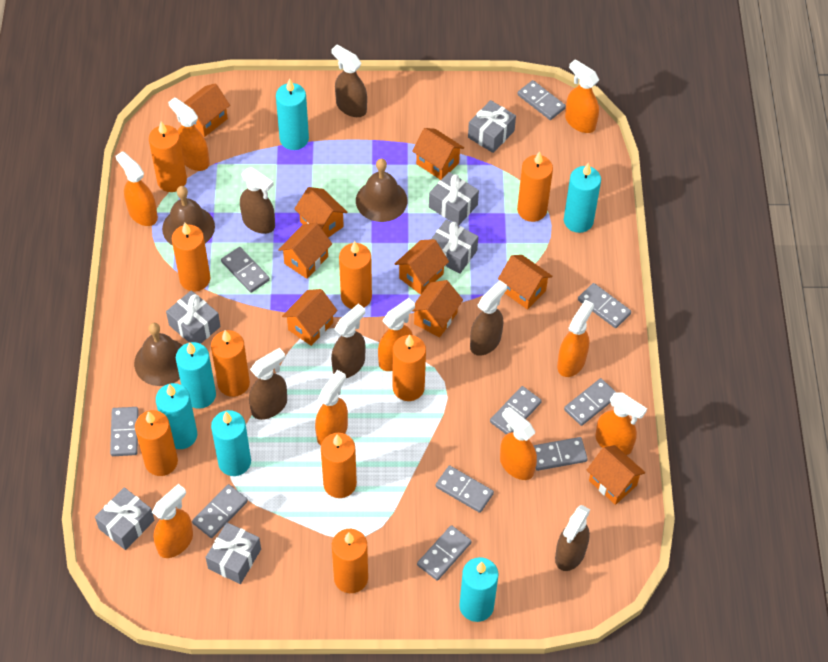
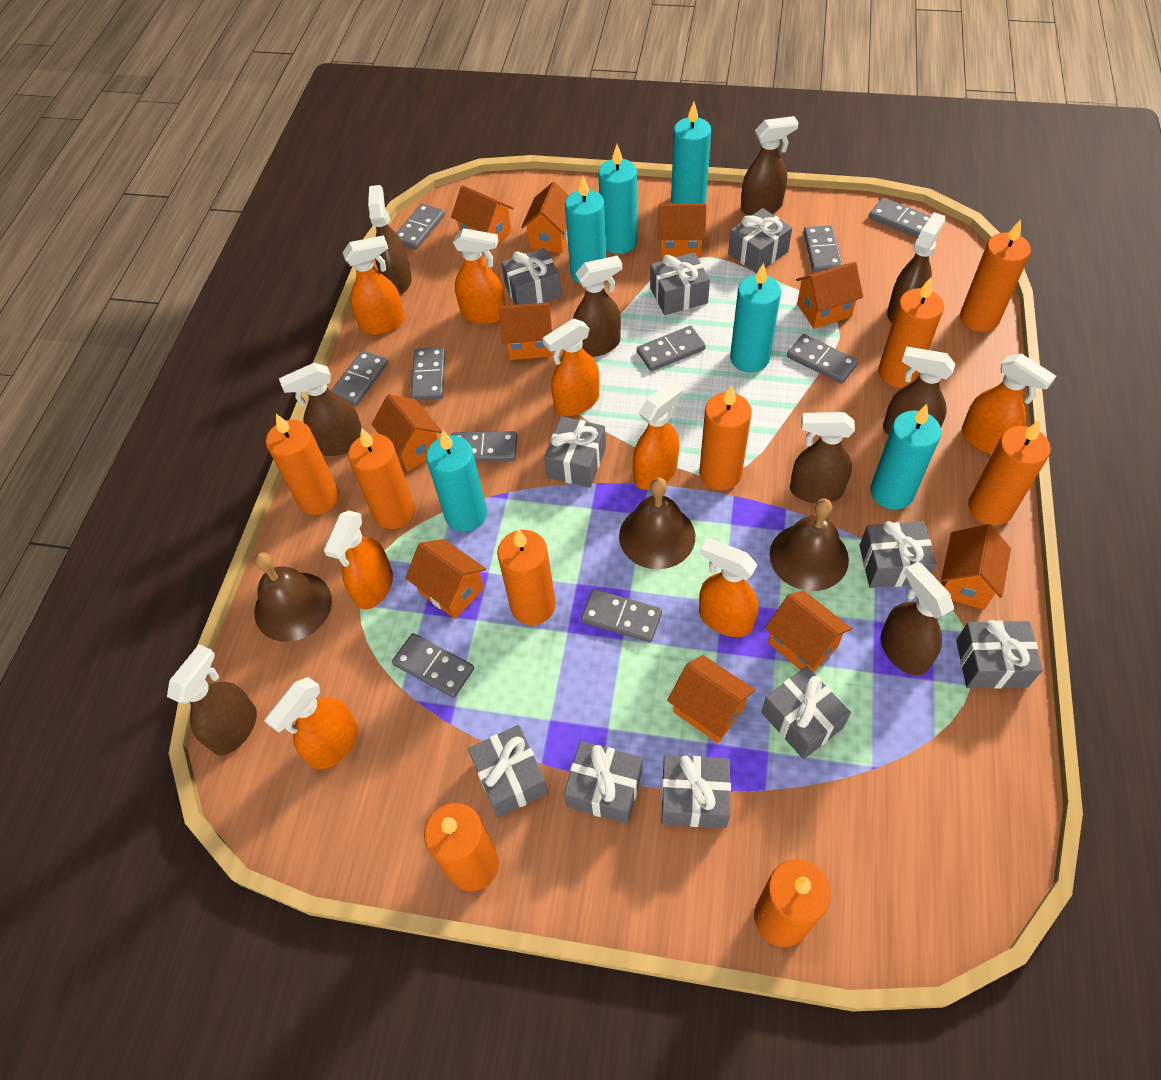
brown spray bottle: [240,167,275,234] [249,348,287,420] [331,45,367,117] [331,304,366,378] [470,280,507,356] [555,505,590,571] = 6 -> [167,644,257,755] [279,363,362,456] [368,185,412,295] [573,255,622,357] [741,116,799,215] [790,412,855,503] [880,562,954,676] [883,347,955,436] [887,212,946,323] = 9
grey gift: [95,487,154,550] [166,290,221,344] [205,522,261,584] [429,172,479,226] [431,220,478,274] [468,100,516,153] = 6 -> [468,725,548,817] [501,248,562,305] [544,416,606,488] [564,741,642,824] [650,252,710,315] [661,755,731,828] [728,208,792,274] [761,666,851,759] [859,521,937,588] [956,620,1043,689] = 10
orange house: [184,83,230,137] [278,223,332,279] [282,289,338,346] [294,187,348,238] [395,239,449,295] [412,128,464,180] [412,280,463,337] [498,255,553,310] [587,445,645,505] = 9 -> [372,394,442,472] [405,539,486,619] [451,185,513,252] [499,302,552,360] [521,182,569,253] [658,204,707,258] [667,655,755,743] [765,590,852,672] [796,262,863,329] [941,524,1011,610] = 10
orange spray bottle: [116,151,158,226] [152,484,193,558] [168,97,209,171] [315,370,348,445] [378,298,415,371] [500,407,537,480] [557,300,594,377] [565,59,599,133] [595,392,647,455] = 9 -> [264,677,358,770] [323,510,393,610] [343,235,405,335] [453,228,505,324] [543,319,599,416] [633,380,683,490] [699,538,758,637] [962,353,1056,454] = 8

